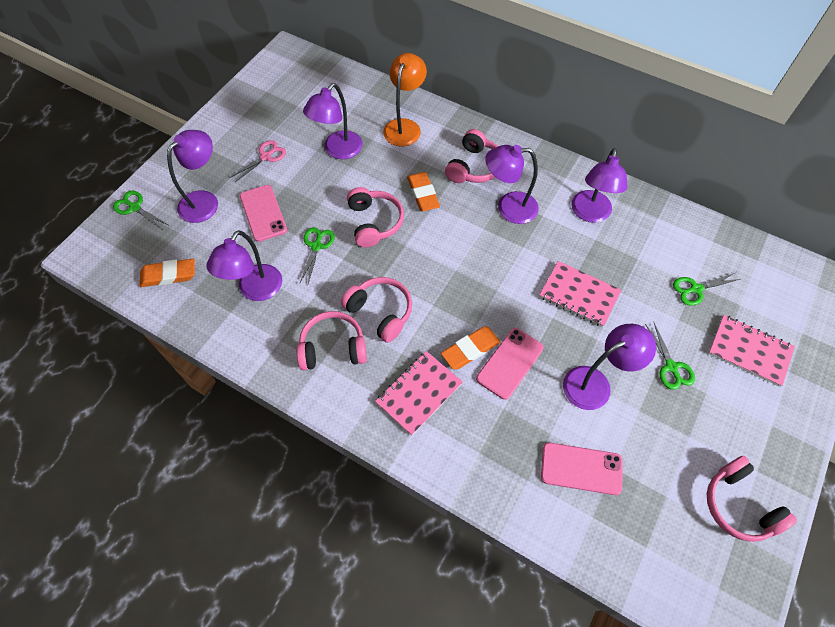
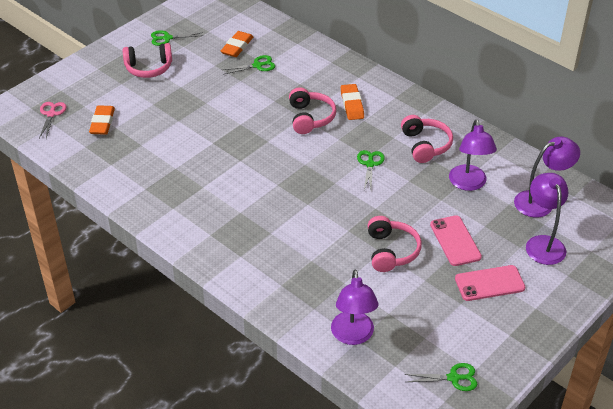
orange lamp: [383,53,427,147] = 1 -> none = 0
pink headphones: [297,311,367,370] [341,277,412,343] [347,187,404,247] [445,129,498,183] [707,456,797,542] = 5 -> [123,43,172,78] [289,87,336,134] [367,216,422,272] [401,115,453,163] = 4
pink notebook: [375,351,463,436] [539,261,621,327] [708,315,795,387] = 3 -> none = 0
pink phone: [240,185,287,242] [476,328,544,400] [541,443,623,495] = 3 -> [430,215,482,266] [455,265,525,301] = 2
purple lamp: [167,130,218,223] [206,230,282,301] [303,83,363,159] [485,145,539,224] [563,324,656,410] [572,148,628,223] = 6 -> [331,270,378,345] [449,119,497,191] [514,137,580,218] [526,173,568,265] = 4

